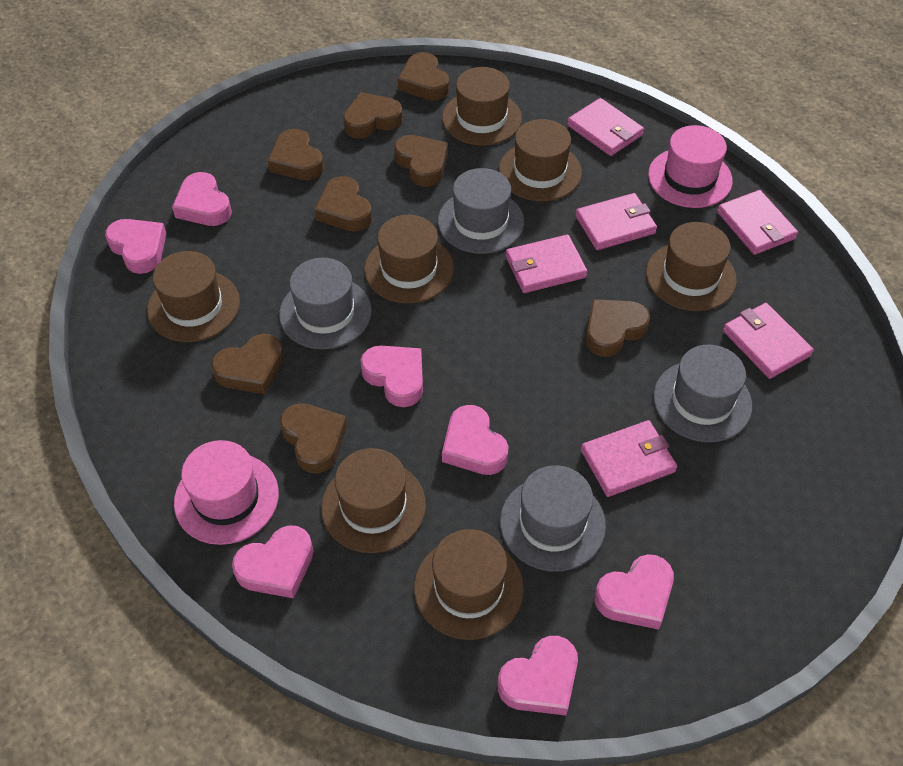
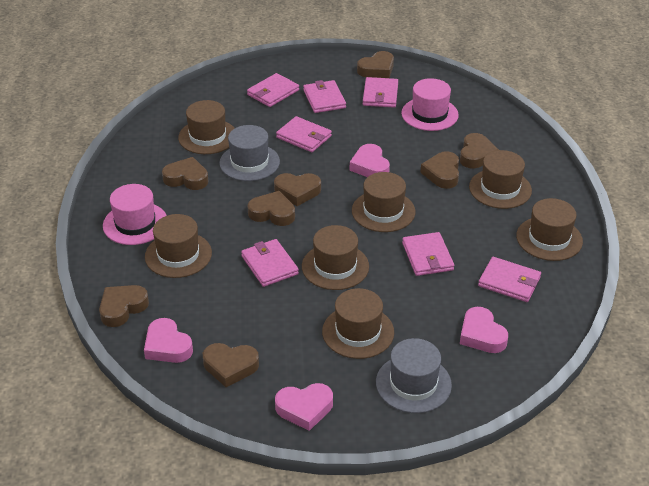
grey hat: [279,258,372,349] [438,168,524,254] [500,465,606,571] [653,345,752,442] = 4 -> [219,125,280,181] [376,338,452,413] = 2
pink heart: [105,219,167,274] [172,172,232,226] [232,525,313,598] [360,346,423,407] [442,405,509,475] [498,636,578,716] [595,554,674,630] = 7 -> [144,318,193,363] [275,383,333,431] [350,144,390,177] [460,307,508,353] = 4
pink wallet: [506,235,588,293] [567,98,644,156] [575,193,657,250] [581,420,677,497] [717,190,798,255] [723,303,814,379] = 6 -> [241,239,299,287] [247,73,299,107] [276,116,332,152] [303,80,346,113] [363,77,398,108] [402,232,454,276] [478,257,541,302] = 7

